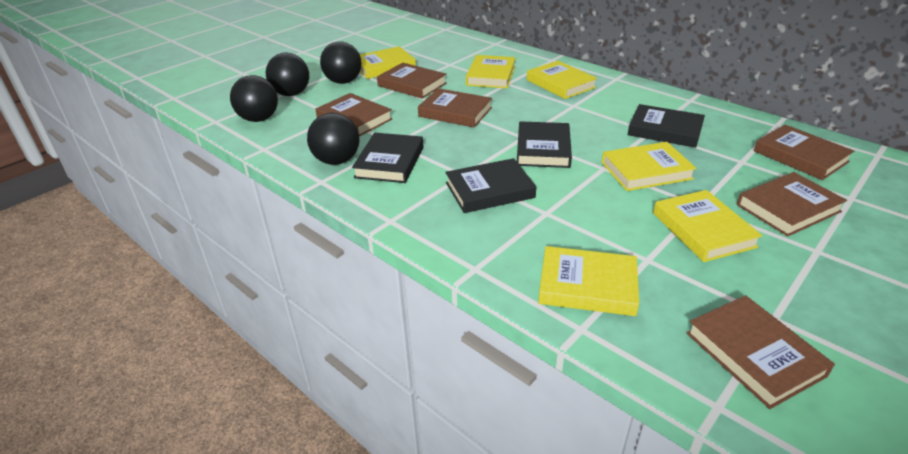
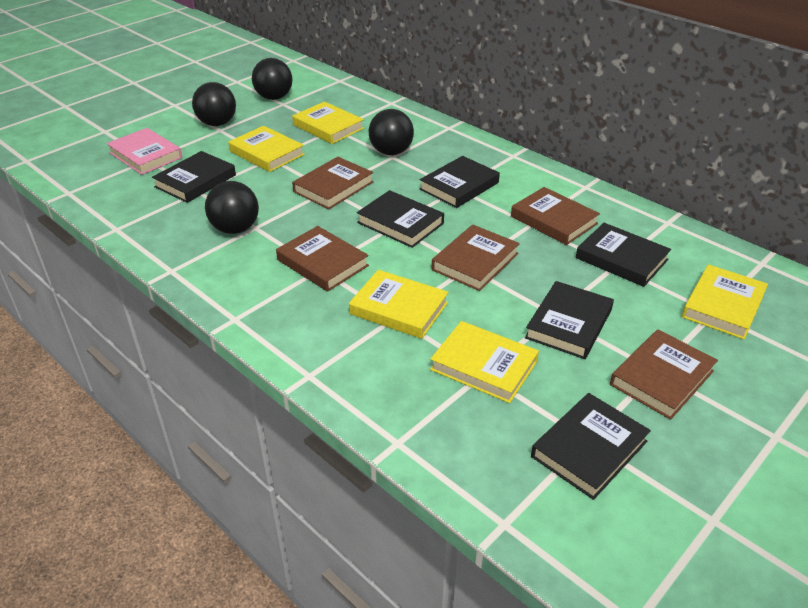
black book: [352,133,424,183] [445,158,536,213] [517,121,572,168] [628,104,705,148] = 4 -> [152,151,236,203] [357,190,444,248] [420,156,500,208] [525,281,614,359] [531,393,651,500] [576,223,671,287] = 6
brown book: [315,93,392,136] [377,63,447,99] [418,88,492,128] [686,295,835,409] [737,172,847,237] [754,125,854,180] = 6 -> [276,226,369,292] [292,157,374,209] [432,225,520,291] [511,187,600,245] [610,329,718,420] = 5
pink book: none = 0 -> [107,128,182,175] = 1
yellow book: [360,46,416,79] [466,55,515,88] [527,61,598,99] [538,246,639,316] [602,142,697,191] [653,190,763,262] = 6 -> [228,126,305,172] [292,102,364,144] [349,270,449,339] [430,321,539,403] [682,264,768,339] = 5

